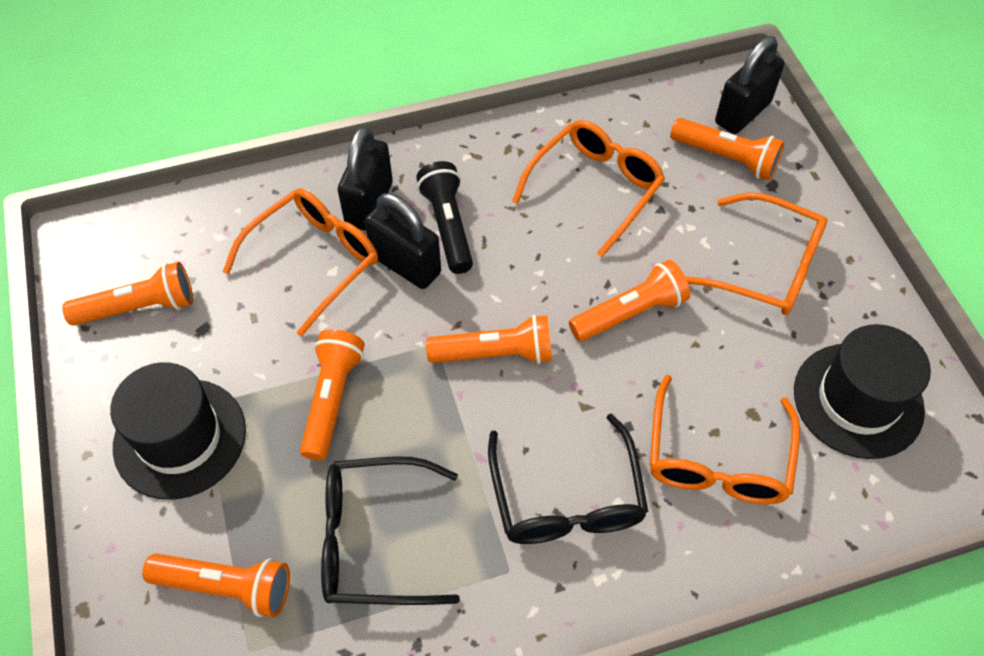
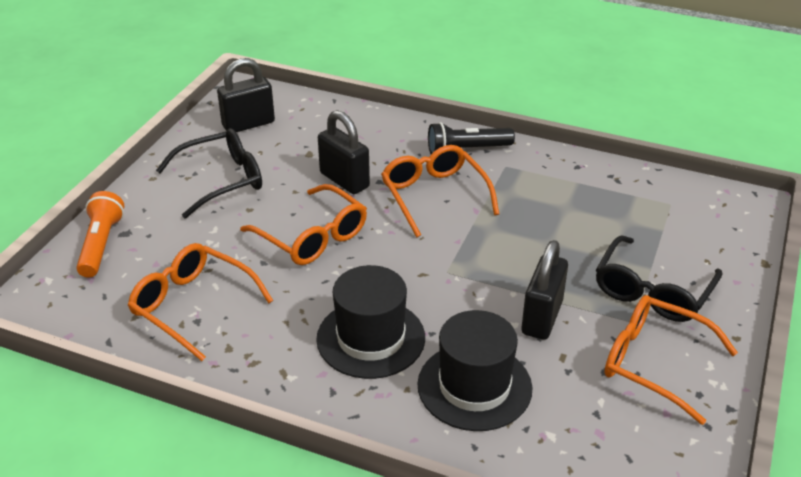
orange flashlight: [62,262,193,326] [142,554,290,617] [300,329,365,461] [426,315,552,364] [569,260,690,341] [670,118,785,180] = 6 -> [76,191,124,278] = 1

